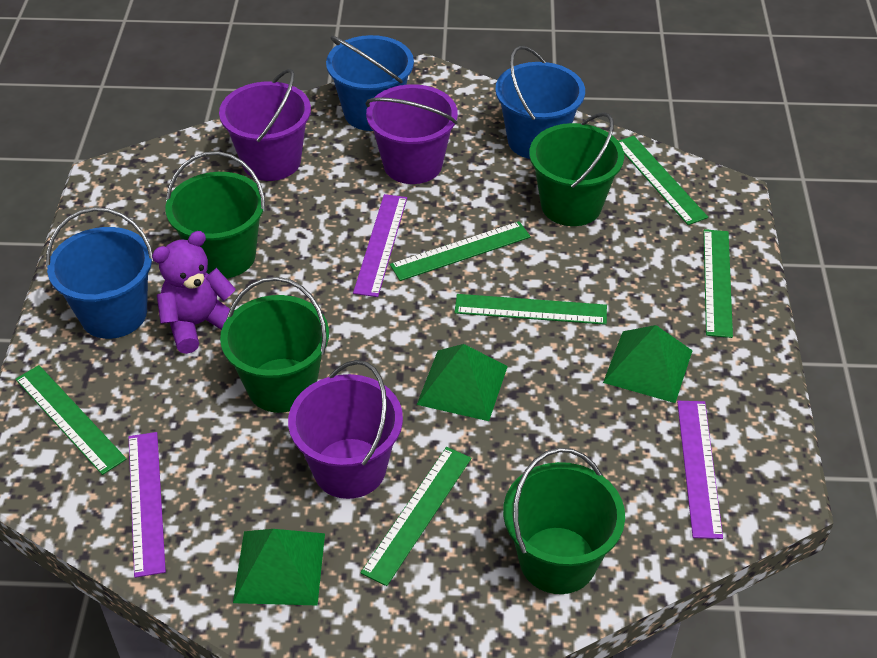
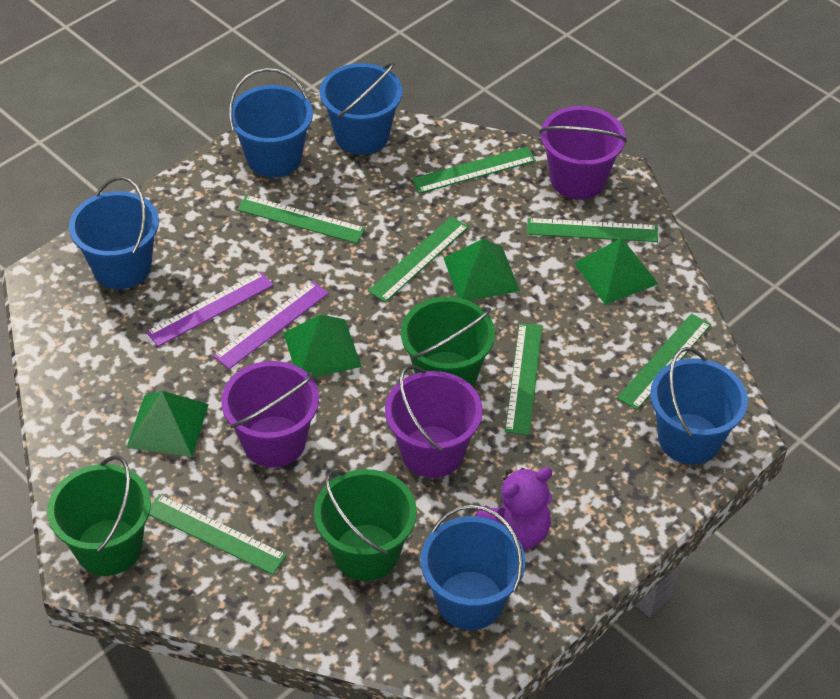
blue bucket: [46,207,154,339] [326,35,414,131] [495,46,585,159] = 3 -> [69,177,159,289] [229,68,313,178] [320,62,403,155] [421,505,525,630] [650,347,748,464] = 5
green bucket: [165,151,265,278] [220,277,329,413] [503,448,625,594] [529,112,624,226] = 4 -> [47,455,151,576] [314,469,417,581] [401,297,495,387] = 3
green pyramid: [233,529,325,606] [417,344,508,421] [603,325,693,403] = 3 -> [126,391,209,457] [283,314,362,378] [444,238,520,301] [574,238,658,305] = 4
green ruler: [16,365,127,475] [361,447,471,586] [390,221,531,281] [455,294,607,325] [619,136,708,225] [704,229,733,338] = 6 -> [149,494,287,575] [237,195,365,244] [368,216,469,303] [412,147,536,193] [505,323,543,435] [527,218,658,242] [617,313,711,410] = 7
purple ruler: [128,432,166,578] [353,194,407,297] [677,401,723,539] = 3 -> [146,271,273,347] [213,281,329,369] = 2

